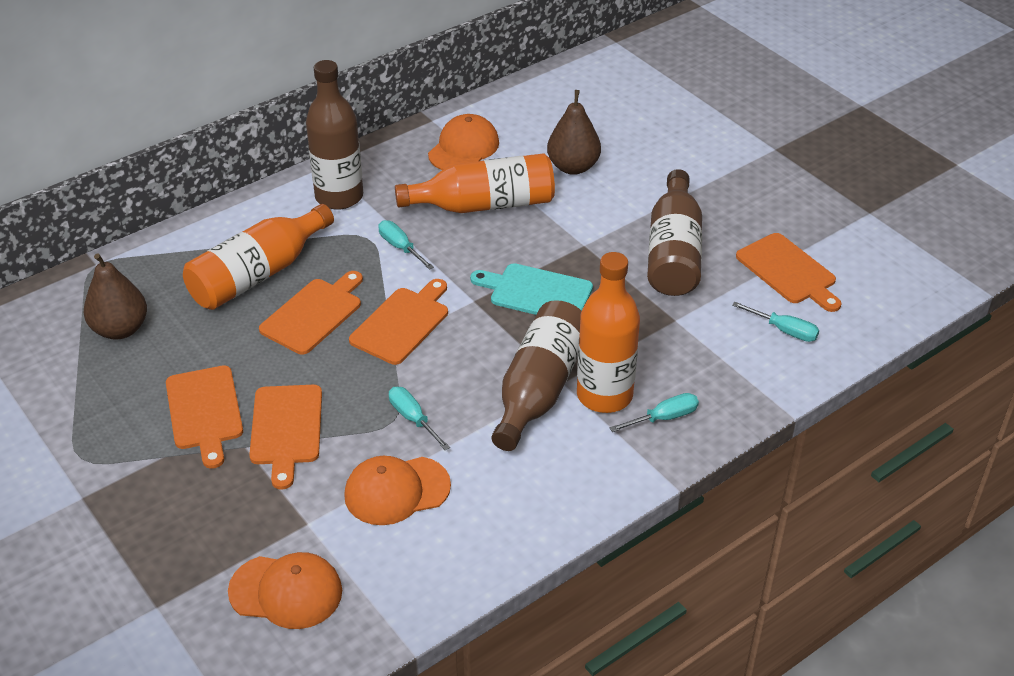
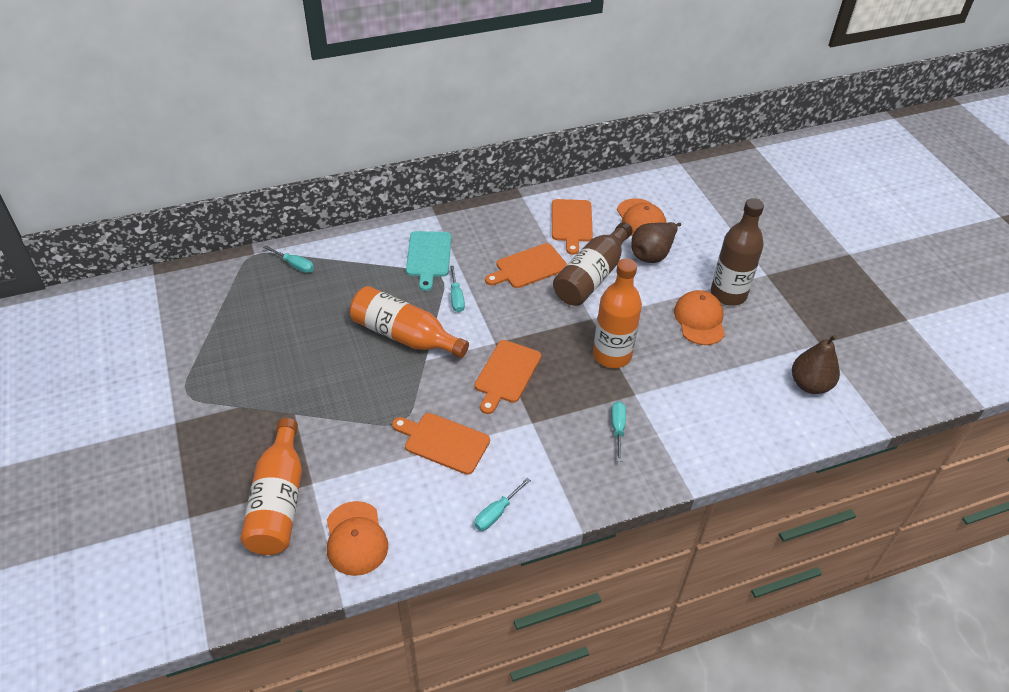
brown bottle: [306,60,363,210] [492,300,582,451] [647,169,702,296] = 3 -> [553,222,633,306] [711,198,764,306] = 2
orange cutting board: [166,365,243,469] [249,385,322,490] [259,271,363,355] [349,279,448,365] [736,233,842,312] = 5 -> [392,413,490,475] [475,340,541,414] [485,243,567,288] [552,199,593,255] = 4

